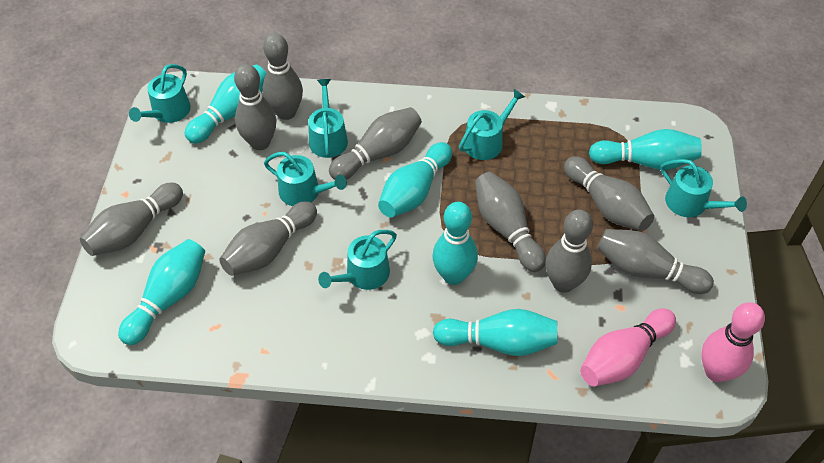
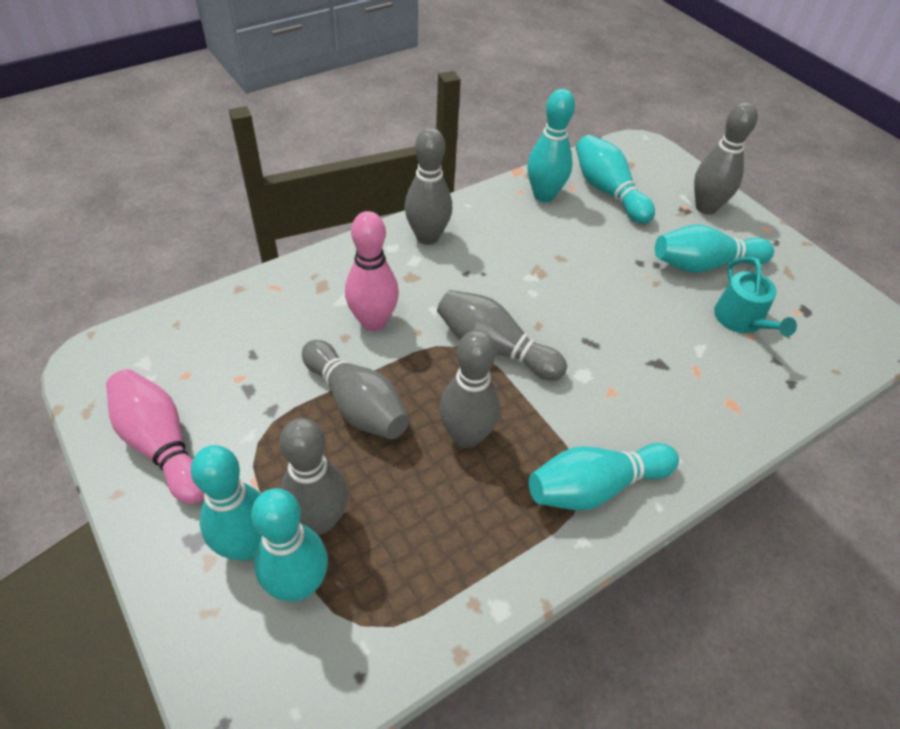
grey bowling pin: [80,183,183,256] [219,201,317,276] [234,64,276,150] [263,33,303,120] [329,107,422,180] [475,172,546,272] [545,210,593,293] [564,156,654,231] [597,229,714,294] = 9 -> [280,418,348,535] [302,340,409,439] [405,128,452,245] [437,290,567,381] [439,330,500,448] [694,102,758,214] = 6
turquoise watering can: [129,64,191,123] [264,152,347,206] [308,79,348,158] [318,230,397,290] [459,89,525,160] [660,159,747,217] = 6 -> [714,257,797,337] = 1

